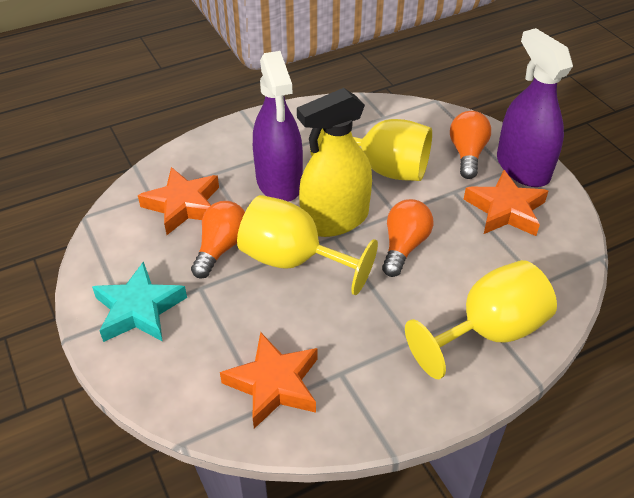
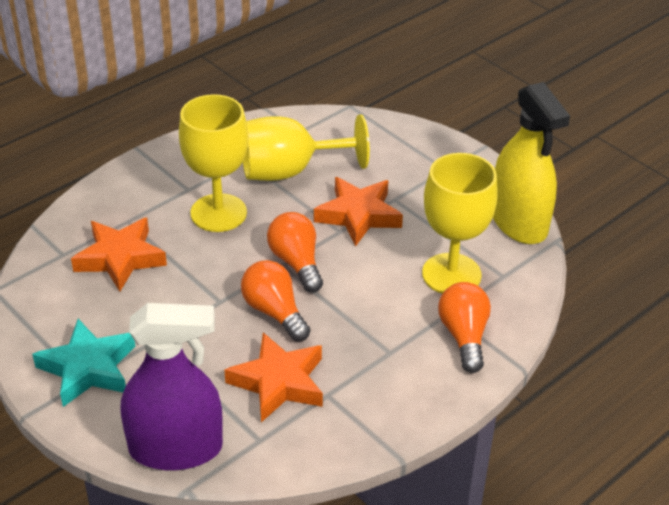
purple spray bottle: [253,51,303,202] [497,28,573,187] = 2 -> [121,303,223,471] = 1

